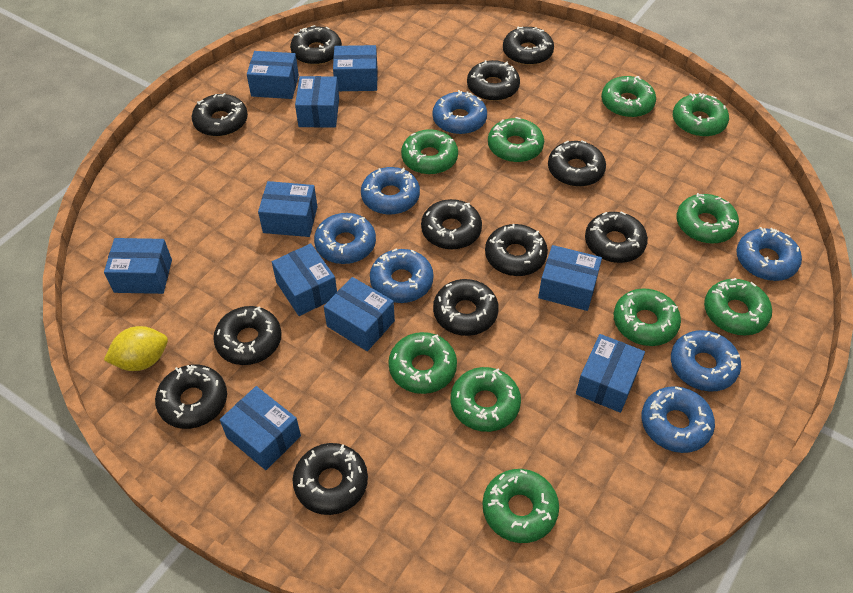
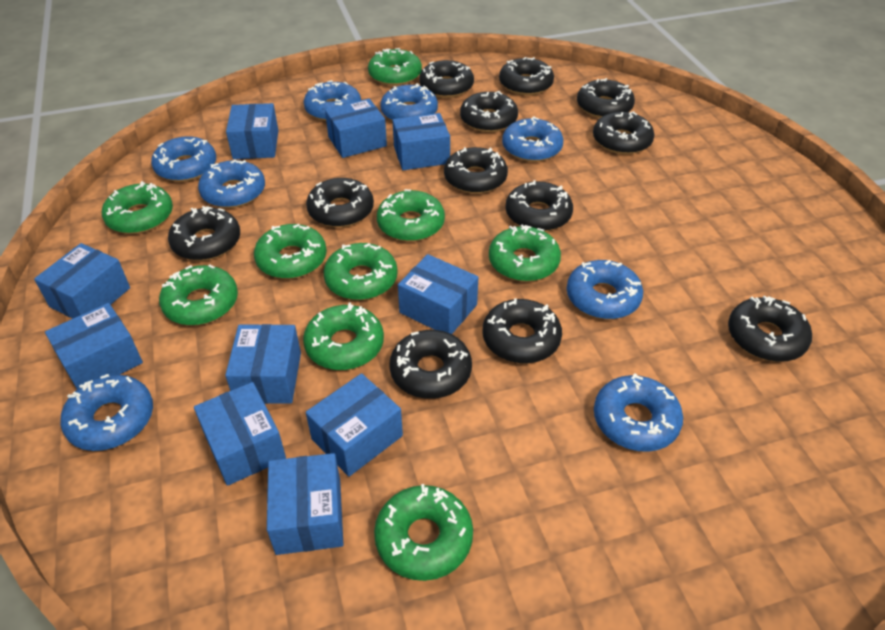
blue donut: [314,213,376,264] [361,167,420,215] [370,248,434,303] [432,90,487,135] [641,386,715,453] [671,330,741,392] [736,227,802,281] = 7 -> [60,374,153,451] [151,136,216,182] [198,160,265,208] [304,80,361,121] [380,83,438,121] [502,116,563,162] [567,260,643,319] [594,373,683,452] = 8
green donut: [388,332,457,394] [401,129,458,175] [451,367,521,432] [482,469,559,543] [488,117,544,162] [601,76,656,118] [614,288,681,346] [673,93,729,137] [677,193,739,244] [704,278,772,335] = 10 -> [102,181,173,234] [159,264,238,325] [254,224,327,279] [303,302,384,370] [323,243,398,300] [368,48,422,86] [374,484,473,581] [377,189,445,241] [489,224,561,282] = 9
yellow lemon: [104,326,168,371] = 1 -> none = 0

